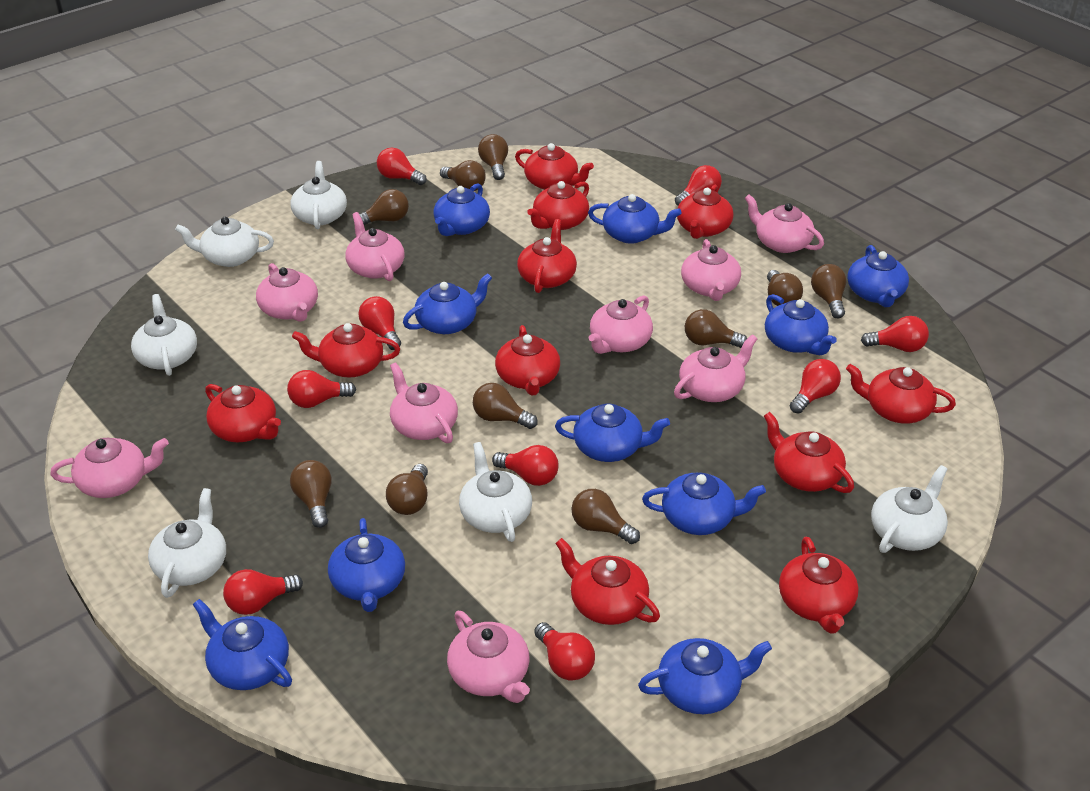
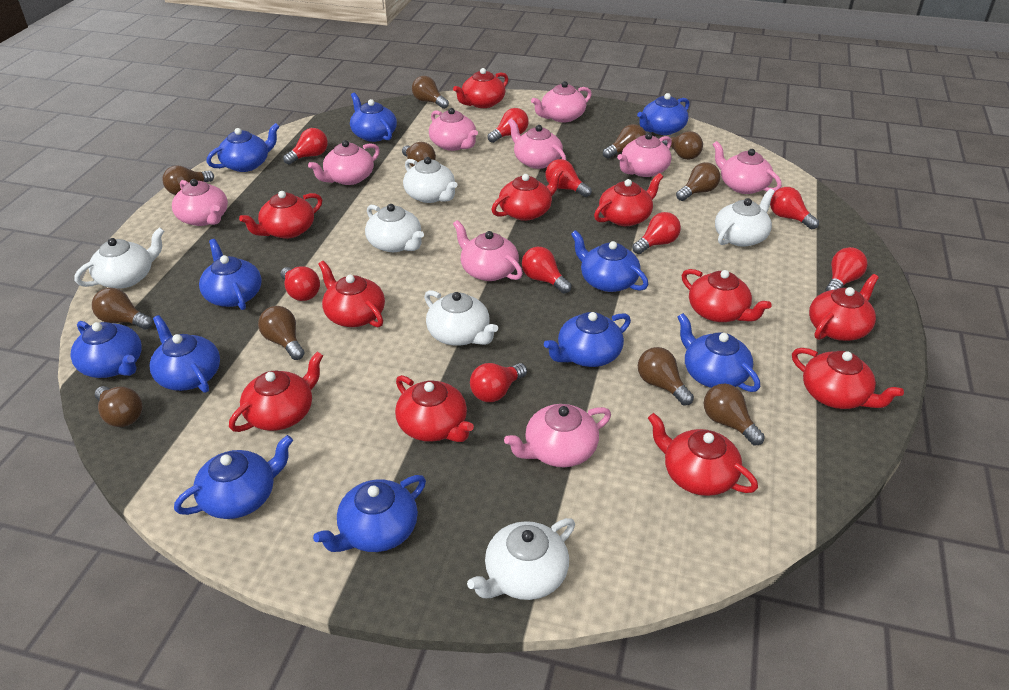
blue teapot: [193,599,292,690] [328,518,405,612] [403,273,492,334] [433,183,490,236] [555,404,670,462] [588,194,682,244] [638,638,772,714] [642,473,766,535] [765,294,837,355] [847,245,909,307] = 10 -> [70,321,142,378] [150,315,220,393] [174,435,293,519] [199,239,262,310] [206,123,279,172] [313,475,426,552] [350,93,397,142] [544,312,631,367] [571,230,648,292] [637,93,690,135] [677,313,760,392] = 11
brown light bulb: [290,460,332,528] [359,189,409,225] [386,464,428,515] [440,160,486,191] [473,383,538,429] [478,134,508,180] [571,489,640,544] [685,309,747,348] [767,270,803,306] [811,264,846,318] = 10 -> [92,288,153,330] [95,386,142,427] [162,165,214,195] [258,306,304,360] [402,142,436,167] [412,76,449,109] [603,124,646,159] [638,347,694,405] [662,131,703,160] [676,162,720,201] [704,384,765,445] = 11

